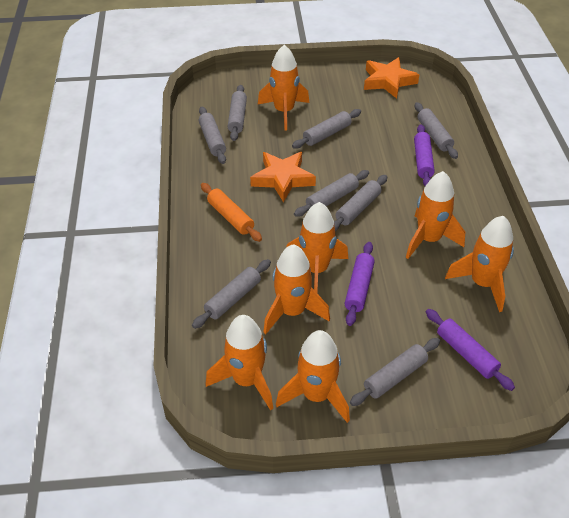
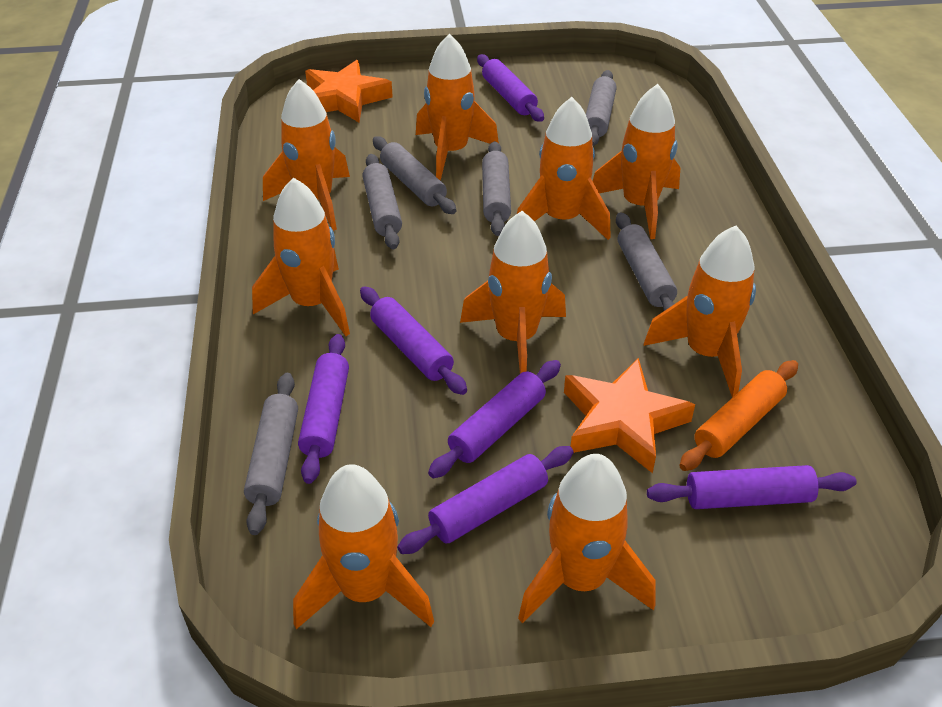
grey rolling pin: [192,259,271,329] [199,107,226,164] [228,85,247,141] [292,109,361,149] [294,170,369,217] [334,175,387,231] [350,338,440,406] [415,102,458,159] = 8 -> [244,373,298,535] [362,154,402,249] [373,136,456,214] [482,141,511,236] [586,70,617,146] [616,212,677,311] = 6
orange rocket: [206,315,273,410] [258,45,309,131] [263,244,330,334] [276,330,350,423] [286,202,348,292] [406,171,465,259] [445,216,514,312] = 7 -> [252,178,350,336] [263,79,350,231] [293,464,434,629] [416,34,499,181] [460,211,566,373] [517,97,611,240] [518,454,656,624] [593,84,680,239] [644,226,756,398] = 9
purple rolling pin: [345,242,375,326] [414,124,435,186] [426,309,515,391] = 3 -> [298,334,349,484] [360,286,467,395] [397,446,574,554] [428,360,561,478] [477,54,544,122] [647,465,857,509] = 6

